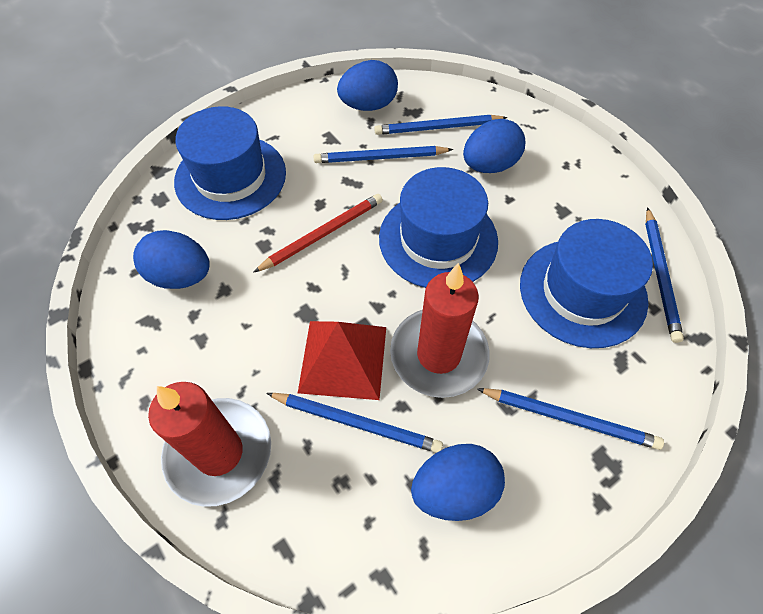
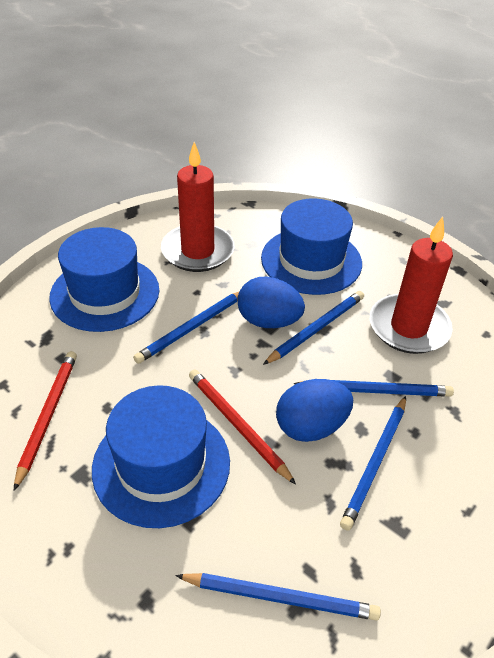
blue egg: [133,230,210,289] [337,60,398,111] [411,444,505,521] [463,119,525,173] = 4 -> [237,277,305,328] [276,379,353,442] = 2
red pencil: [253,194,383,273] = 1 -> [14,351,77,491] [189,369,296,484] = 2
red pyramid: [298,321,386,400] = 1 -> none = 0

